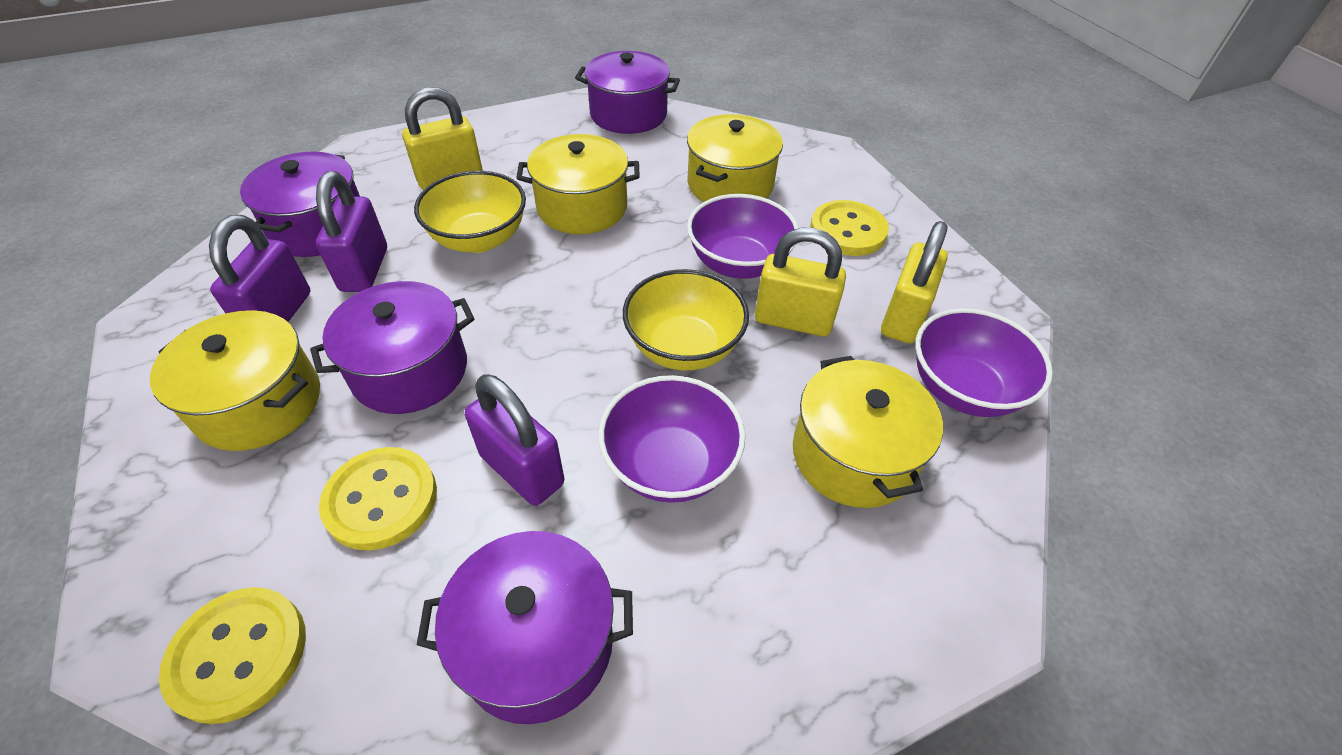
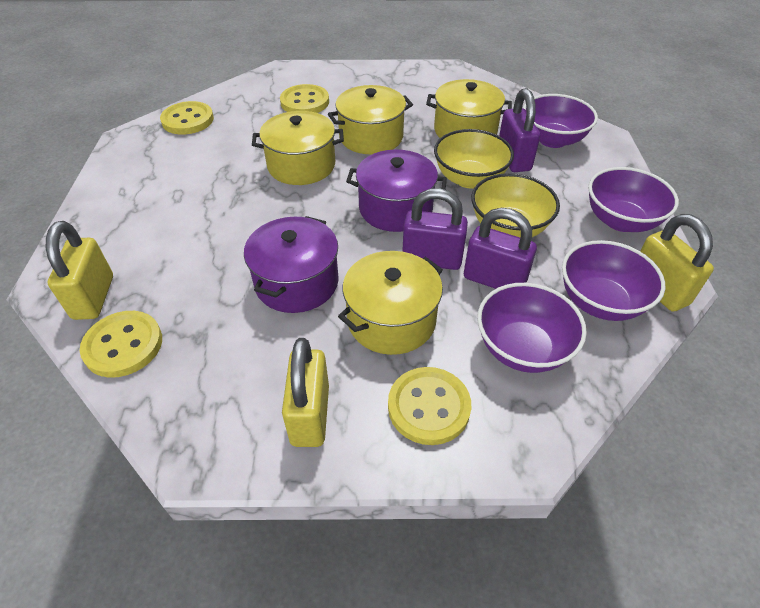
purple bowl: [598,375,745,503] [687,194,799,279] [915,308,1053,417] = 3 -> [477,283,587,373] [523,94,598,148] [562,240,665,321] [588,167,679,232] = 4
purple pot: [240,152,360,257] [310,281,475,414] [417,531,633,724] [575,51,680,134] = 4 -> [244,216,339,313] [346,149,447,232] = 2
yellow button: [159,587,306,724] [319,447,437,550] [810,200,889,256] = 3 -> [80,311,162,378] [160,101,214,135] [280,84,329,113] [388,367,471,445] = 4

